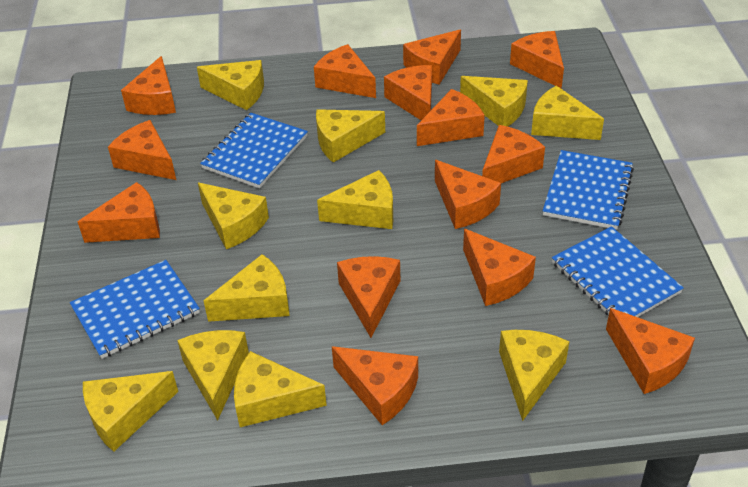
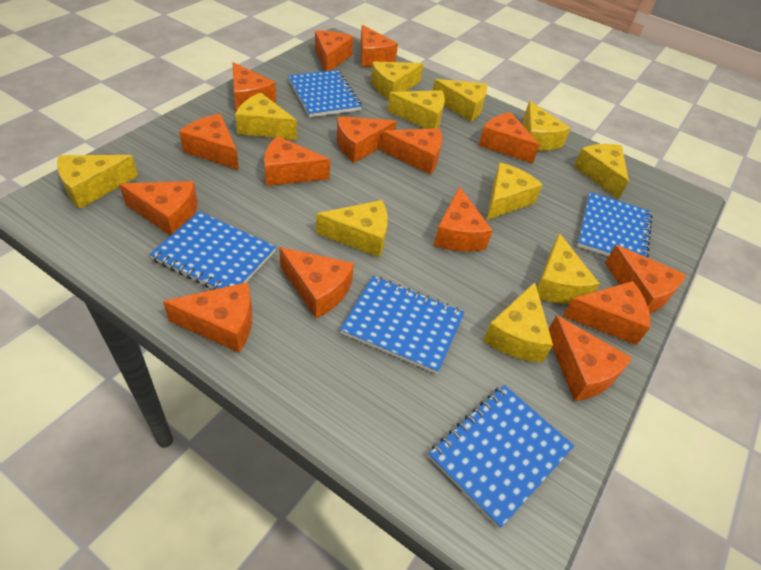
blue notebook: [70,260,200,359] [200,113,308,188] [543,150,634,230] [552,226,684,317] = 4 -> [149,211,276,290] [288,70,362,117] [340,276,465,374] [429,385,574,529] [577,192,653,257] = 5
orange cheese: [78,182,160,243] [108,120,176,180] [121,56,176,115] [314,44,376,98] [332,346,418,425] [337,256,400,338] [384,65,432,120] [403,30,461,85] [417,89,485,146] [435,160,501,229] [463,229,536,306] [482,125,545,183] [510,31,564,89] [606,308,695,394] = 14 -> [119,181,198,236] [163,282,252,353] [179,114,239,170] [232,62,276,111] [264,136,330,186] [279,247,354,318] [315,30,353,71] [337,116,397,163] [360,25,398,67] [380,128,442,175] [434,186,493,252] [478,112,540,164] [549,315,632,401] [563,281,650,345] [605,245,686,313] = 15

